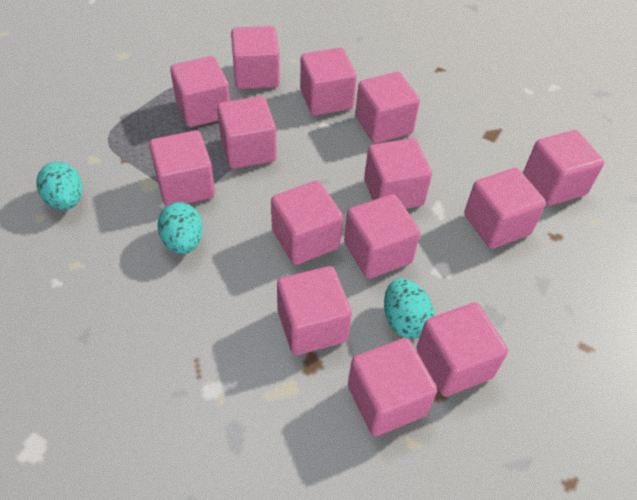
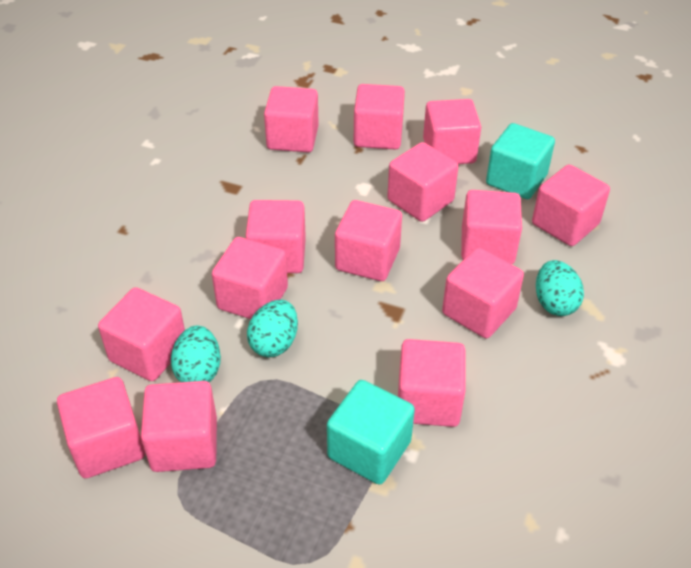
turquoise cube: none = 0 -> [327,380,415,485] [486,123,555,199] = 2

